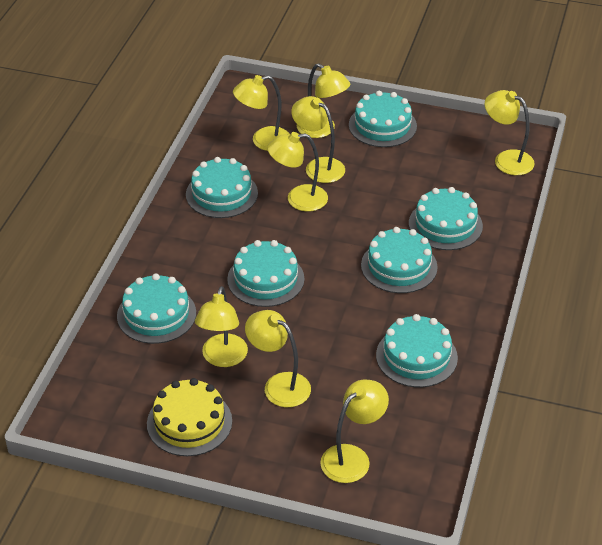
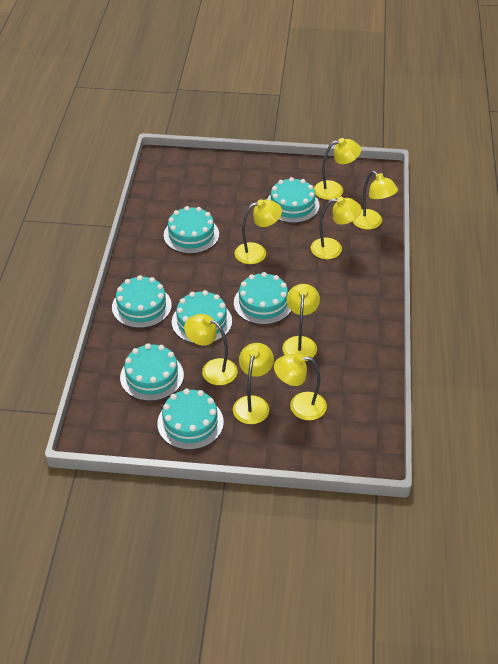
yellow cake: [147,378,232,456] = 1 -> none = 0

